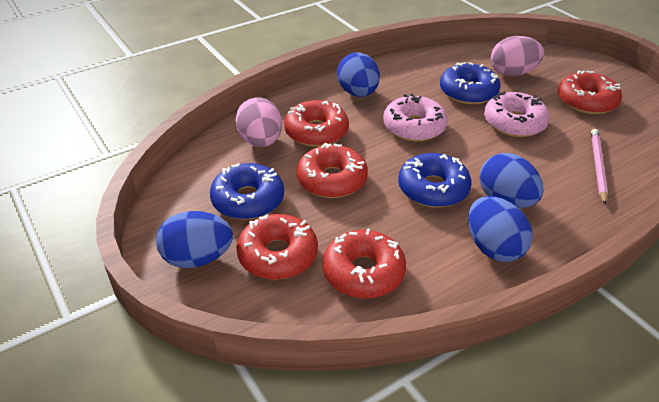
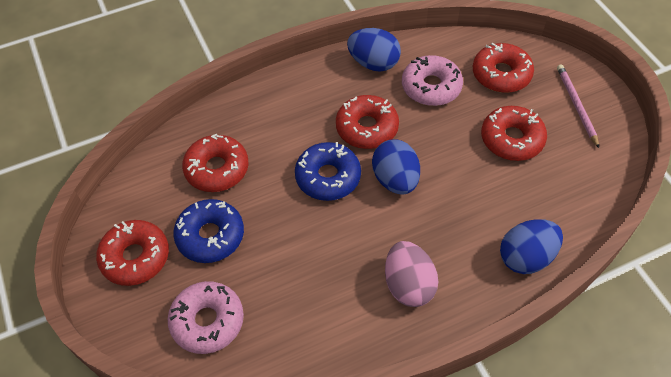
blue donut: [210,163,284,220] [398,153,471,208] [440,62,500,104] = 3 -> [173,199,244,263] [295,142,361,201] = 2
blue egg: [156,211,233,268] [337,52,380,97] [468,196,533,262] [480,153,544,208] = 4 -> [347,28,401,72] [372,139,420,195] [500,219,563,274] = 3
pink egg: [235,97,282,147] [491,36,544,77] = 2 -> [385,241,438,307] = 1

